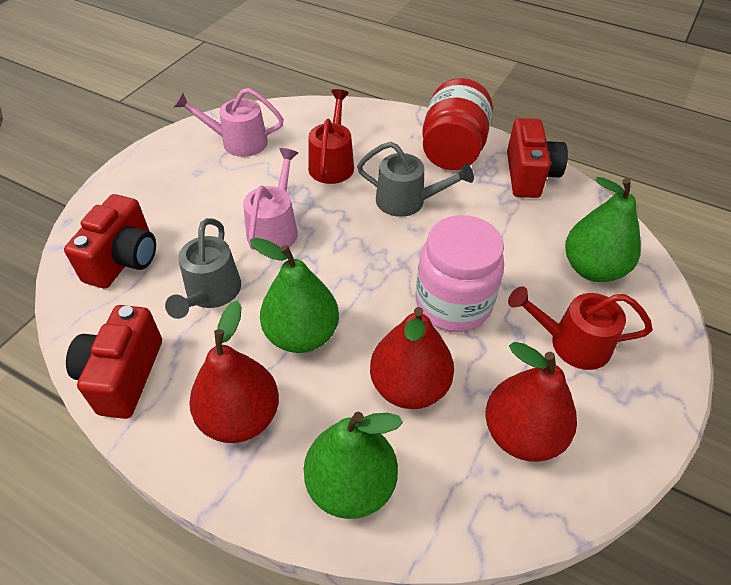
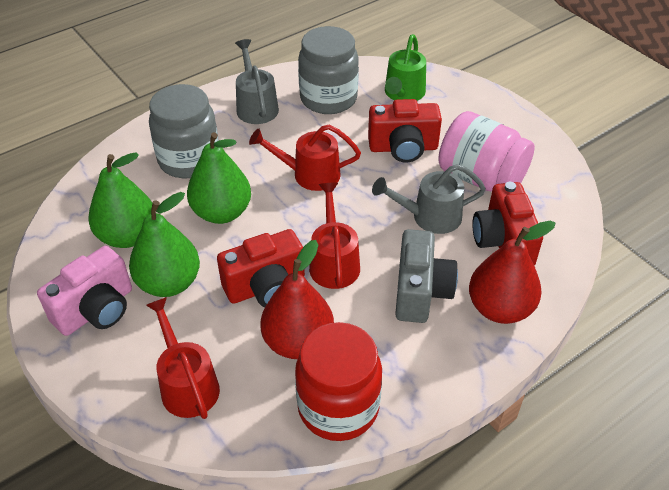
green watering can: none = 0 -> [385,34,426,101] = 1
grey camera: none = 0 -> [395,229,458,323] = 1
grey jar: none = 0 -> [149,84,219,178] [298,26,359,114] = 2
pink camera: none = 0 -> [37,246,132,336] = 1
pink watering can: [174,88,284,157] [243,148,298,250] = 2 -> none = 0
red pear: [189,301,279,443] [370,307,454,409] [485,342,577,462] = 3 -> [260,240,334,359] [469,221,555,324] = 2
red watering can: [308,89,354,184] [508,286,653,370] = 2 -> [146,297,220,419] [249,125,361,191] [309,183,360,289] = 3

